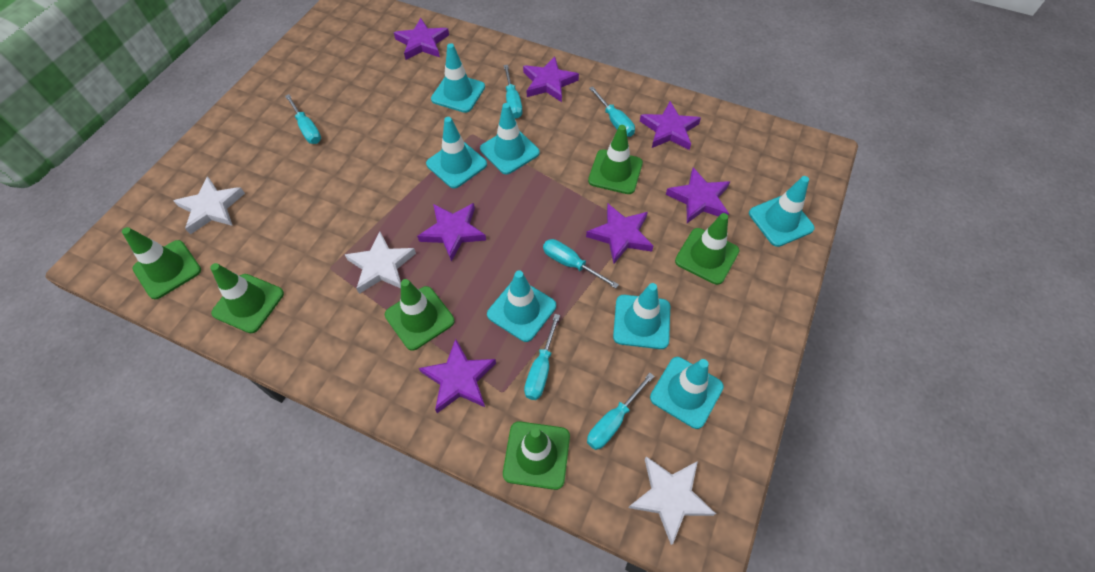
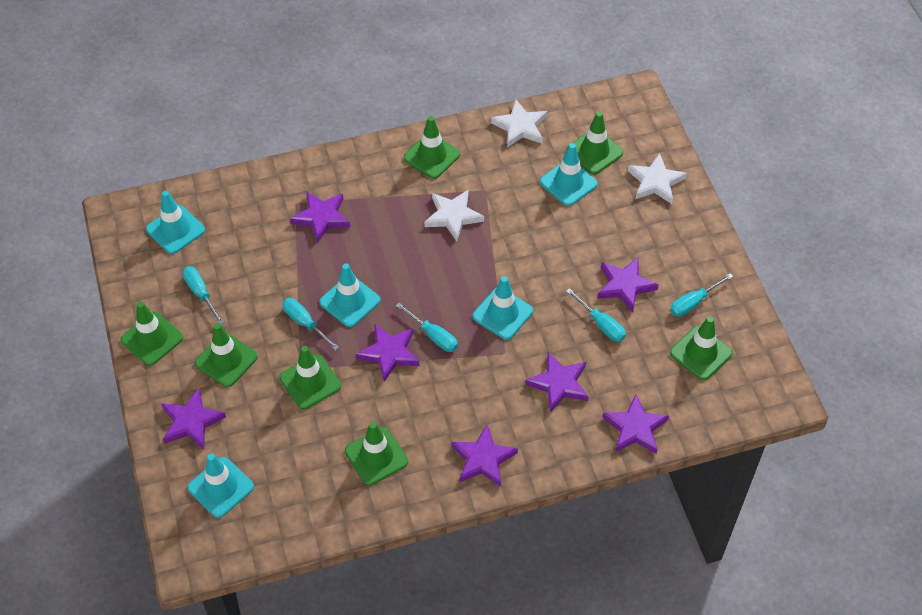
green traffic cone: [122,227,201,299] [210,263,284,333] [385,279,455,351] [503,421,570,490] [588,125,643,194] [675,213,740,285] = 6 -> [121,302,183,366] [195,323,258,387] [279,346,341,409] [345,422,408,486] [404,116,460,179] [566,112,623,174] [670,316,733,380] = 7
turquoise screwdriver: [285,94,321,144] [504,65,523,119] [524,314,560,400] [543,239,619,289] [587,373,654,450] [589,86,635,137] = 6 -> [182,266,224,325] [282,298,339,350] [396,303,458,352] [566,288,626,342] [670,274,733,317] = 5
turquoise traffic cone: [426,117,487,188] [431,43,485,113] [480,103,540,174] [487,271,556,342] [613,283,670,349] [650,357,724,429] [749,176,815,247] = 7 -> [146,191,205,254] [187,453,254,518] [319,263,381,327] [473,276,533,340] [540,143,598,206] = 5

